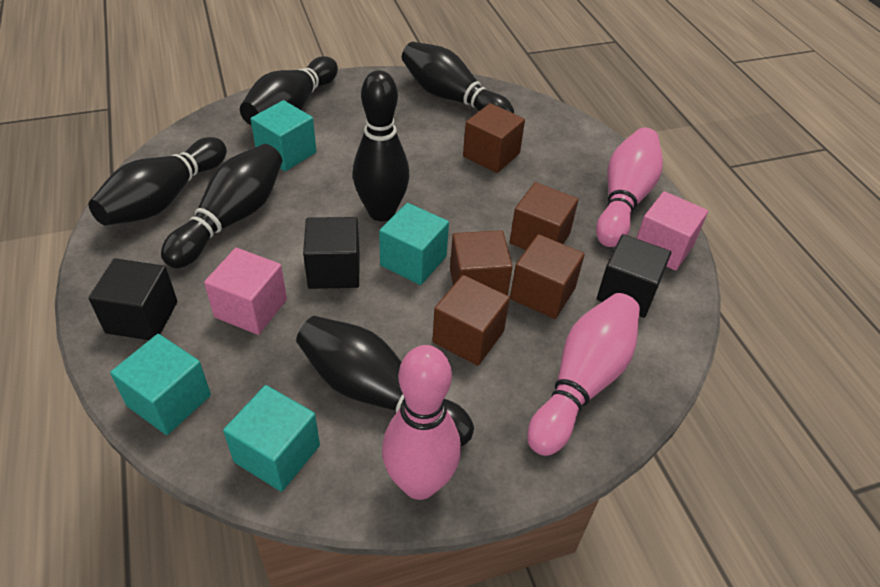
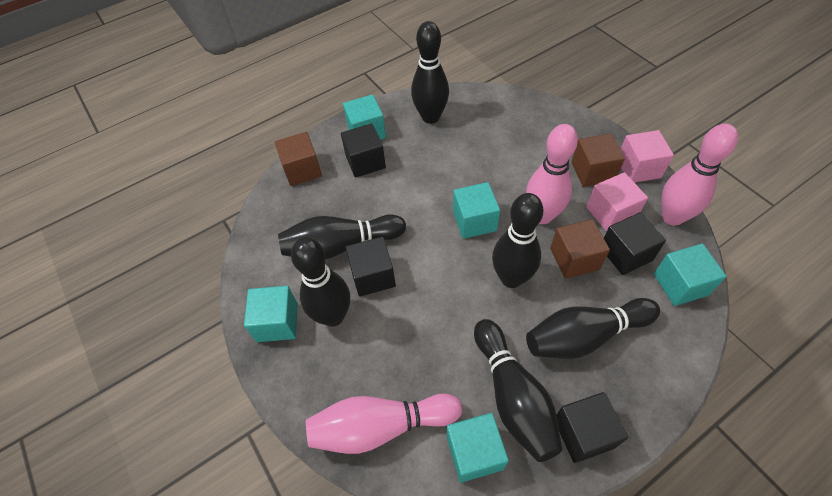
black cube: [88,258,177,340] [303,217,359,289] [597,234,671,318] = 3 -> [341,123,386,178] [345,237,396,297] [556,392,628,463] [604,212,666,275] = 4
brown cube: [432,275,510,366] [450,230,513,296] [463,103,525,173] [510,182,578,250] [510,234,585,319] = 5 -> [275,132,322,186] [550,219,610,279] [572,133,625,187] = 3
turquoise cube: [110,334,211,435] [223,385,320,492] [250,100,316,171] [379,203,449,285] = 4 -> [244,286,298,342] [343,95,386,140] [447,413,509,483] [453,182,500,239] [654,243,726,306] = 5

